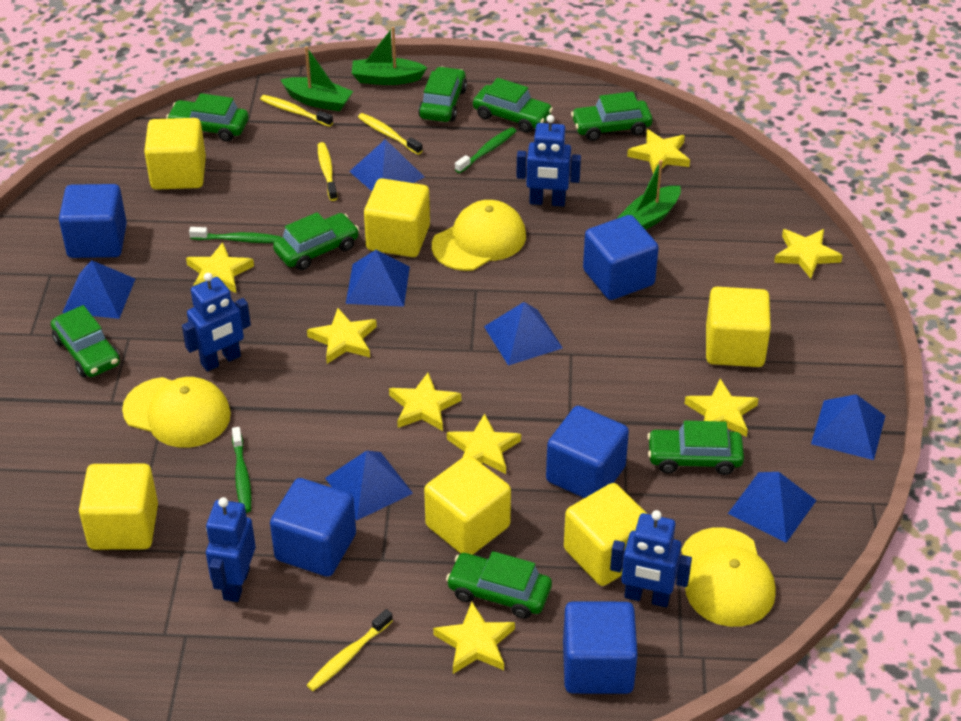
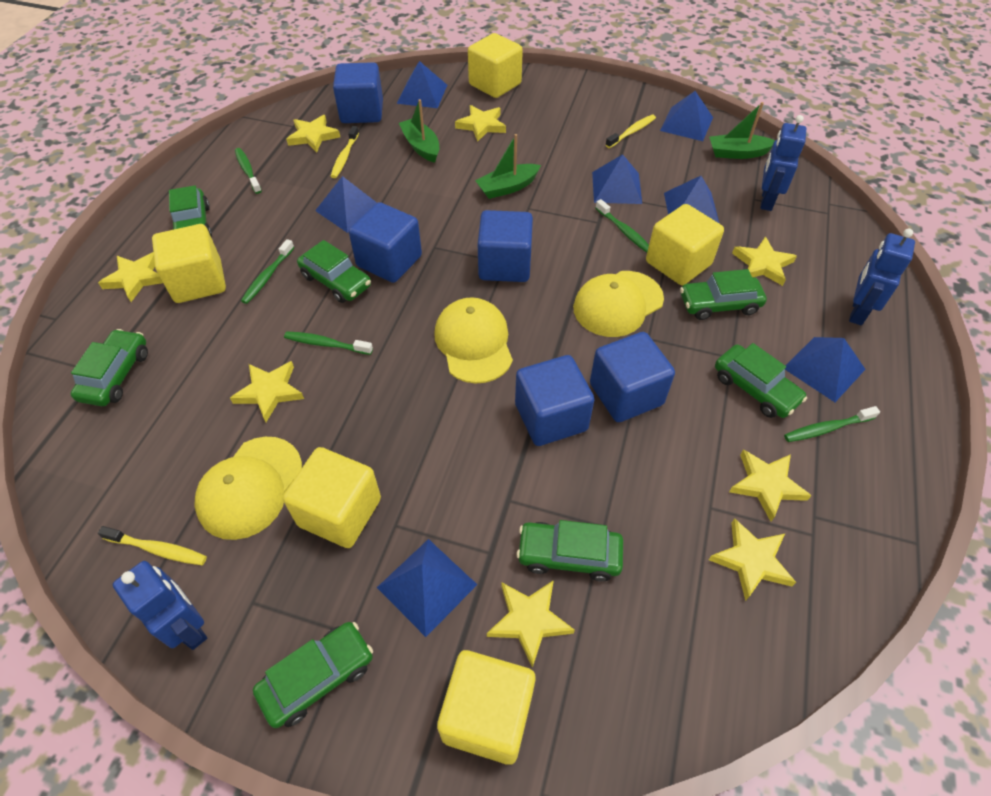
blue robot: [182,273,251,372] [206,497,256,602] [516,115,581,207] [610,510,692,607] = 4 -> [112,561,207,650] [760,115,806,211] [849,229,915,325] = 3
green car: [51,305,120,378] [166,93,249,142] [273,212,359,270] [418,66,467,122] [446,551,552,619] [473,78,553,133] [571,92,652,141] [647,421,744,475] = 8 -> [70,329,148,406] [169,185,212,238] [253,622,373,728] [297,240,371,303] [516,520,623,582] [680,269,767,320] [715,343,807,418] = 7
green toothbrush: [189,227,281,243] [232,427,252,513] [455,127,516,173] = 3 -> [235,148,262,194] [241,239,294,304] [284,331,373,355] [596,199,649,253] [784,406,880,442] = 5
yellow cube: [79,464,158,550] [144,118,206,190] [364,178,430,257] [424,455,511,555] [564,483,647,586] [706,287,771,367] = 6 -> [152,224,226,303] [283,447,381,548] [437,650,536,765] [468,33,523,98] [646,204,724,285] = 5
yellow toothbrush: [260,95,333,127] [307,609,393,691] [318,142,338,201] [358,113,423,155] = 4 -> [98,526,207,565] [331,126,359,178] [606,115,656,148] = 3

